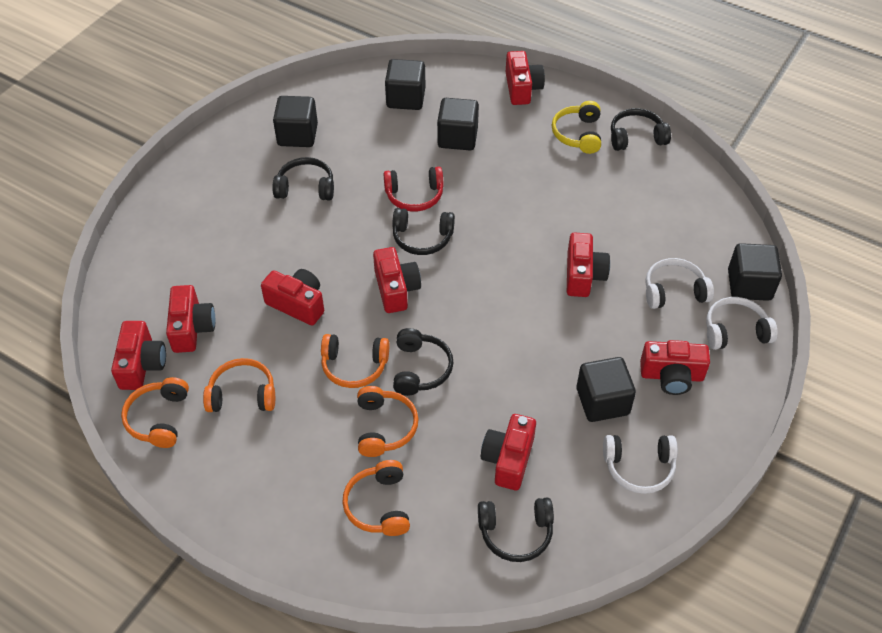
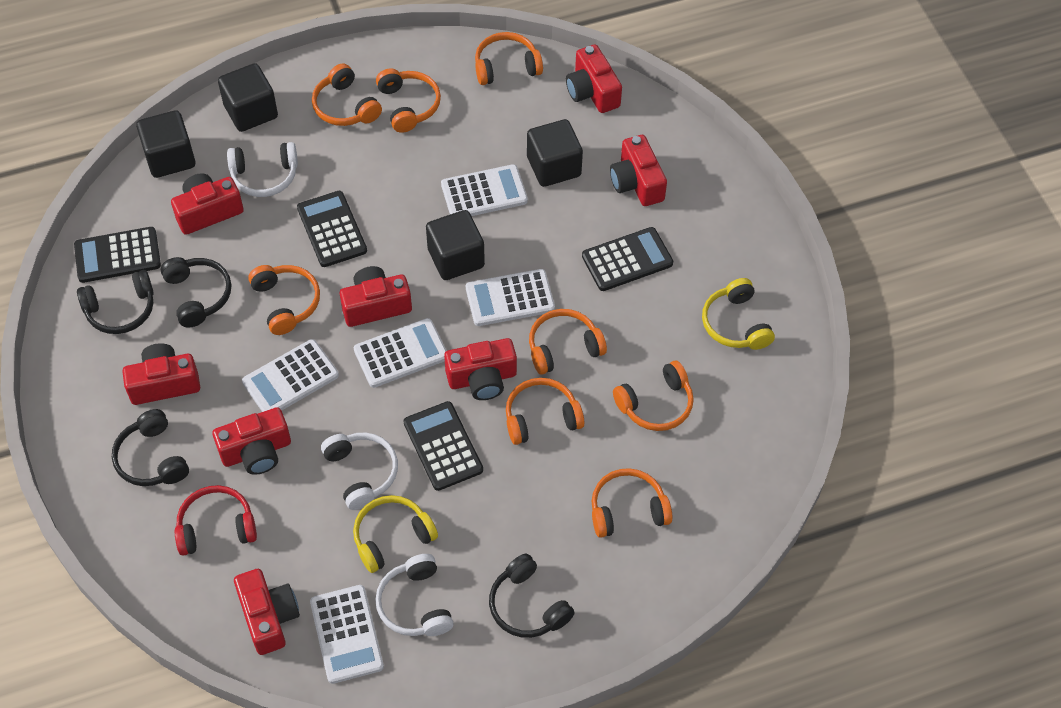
black calculator: none = 0 -> [74,227,161,283] [297,191,367,267] [404,401,483,491] [582,227,673,291] = 4
black cube: [273,96,318,147] [385,59,425,110] [437,98,479,150] [577,357,636,422] [728,243,782,301] = 5 -> [136,110,195,178] [218,63,278,132] [426,210,485,280] [527,119,583,187] = 4
black headphones: [272,157,334,201] [392,208,455,255] [393,328,454,396] [478,498,554,562] [611,108,671,151] = 5 -> [77,270,154,334] [112,409,189,486] [161,257,231,328] [489,554,574,638] = 4
orange headphones: [121,377,189,448] [203,358,275,412] [321,334,389,388] [342,460,410,536] [357,386,418,457] = 5 -> [248,265,320,335] [312,63,382,126] [376,68,441,133] [475,32,543,85] [506,378,584,445] [529,309,607,375] [592,468,672,538] [613,361,694,431] = 8
white calculator: none = 0 -> [242,339,339,412] [310,585,384,684] [354,318,447,388] [441,164,528,216] [466,269,555,326] = 5
yellow headphones: [552,101,601,154] = 1 -> [353,495,438,573] [702,278,775,350] = 2

